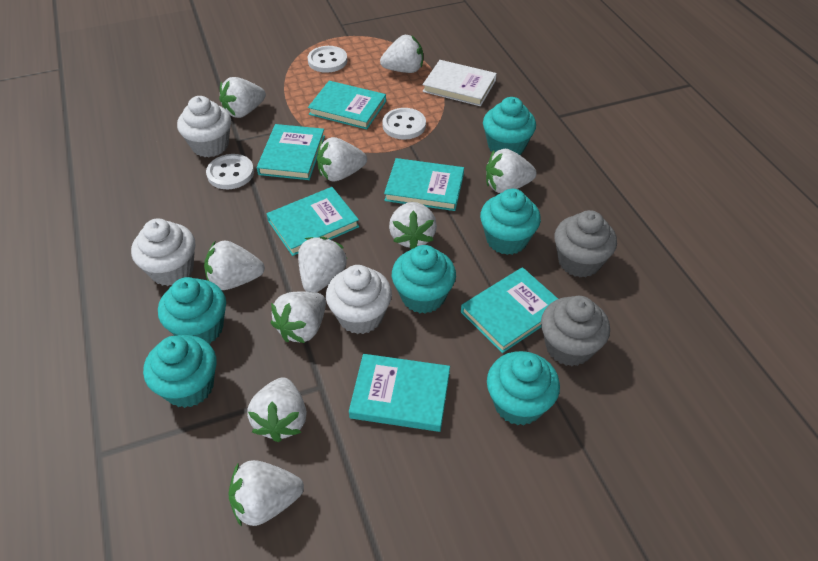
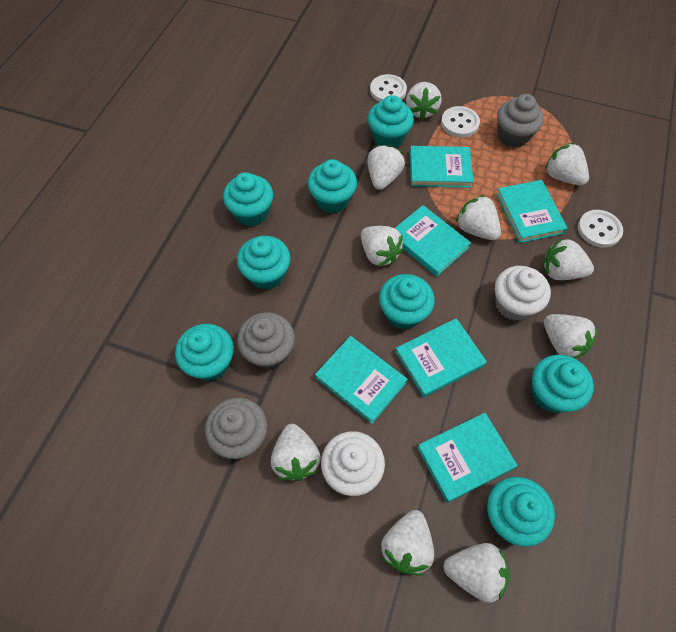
grey cupcake: [541,296,610,366] [554,210,617,278] = 2 -> [205,398,267,459] [237,312,295,369] [497,94,544,148] = 3
turquoise cupcake: [143,335,216,408] [158,277,226,344] [392,245,456,314] [480,189,541,255] [483,97,536,155] [487,351,560,425] = 6 -> [175,324,234,381] [223,172,273,226] [237,236,290,290] [308,159,357,213] [368,95,414,148] [379,274,435,330] [487,477,555,547] [531,355,594,413] = 8
white book: [422,60,497,106] = 1 -> none = 0
white cupcake: [131,219,195,286] [177,96,231,157] [326,265,392,334] = 3 -> [321,431,385,496] [495,266,551,321] = 2

